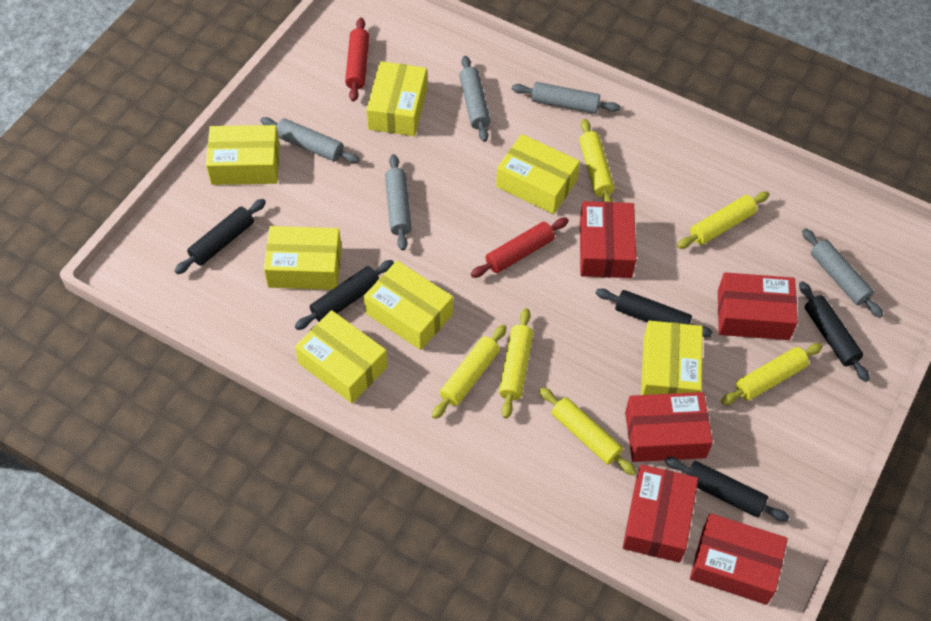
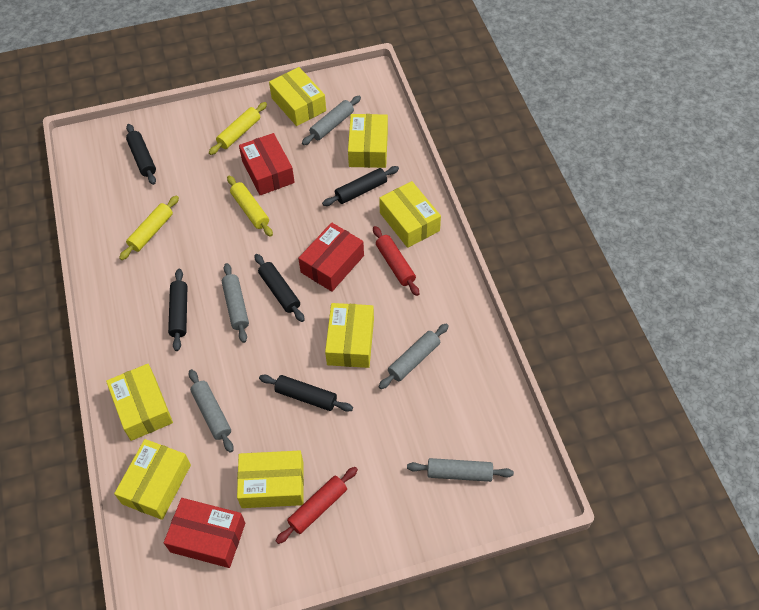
red box: [580,201,636,278] [623,464,698,562] [625,392,713,462] [690,513,788,605] [718,272,798,340] = 5 -> [164,498,245,568] [239,133,295,195] [298,223,364,292] = 3
yellow rolling pin: [432,325,507,419] [499,308,533,419] [539,387,636,476] [579,119,615,202] [677,192,769,249] [721,343,823,405] = 6 -> [119,195,179,260] [209,102,267,155] [227,176,273,237] = 3

